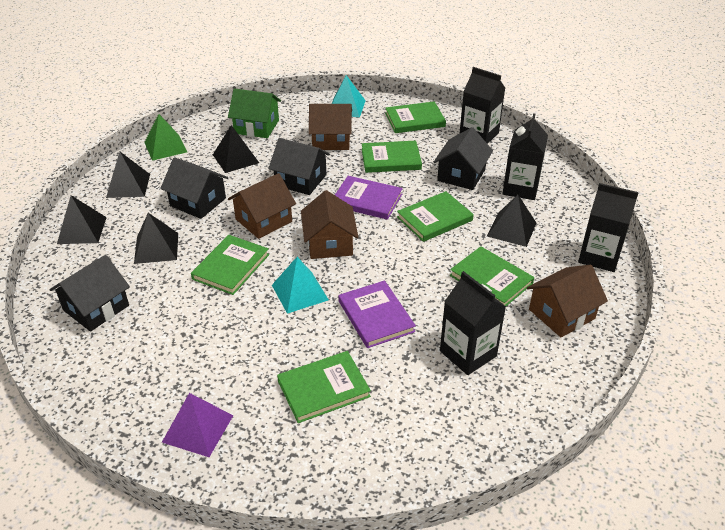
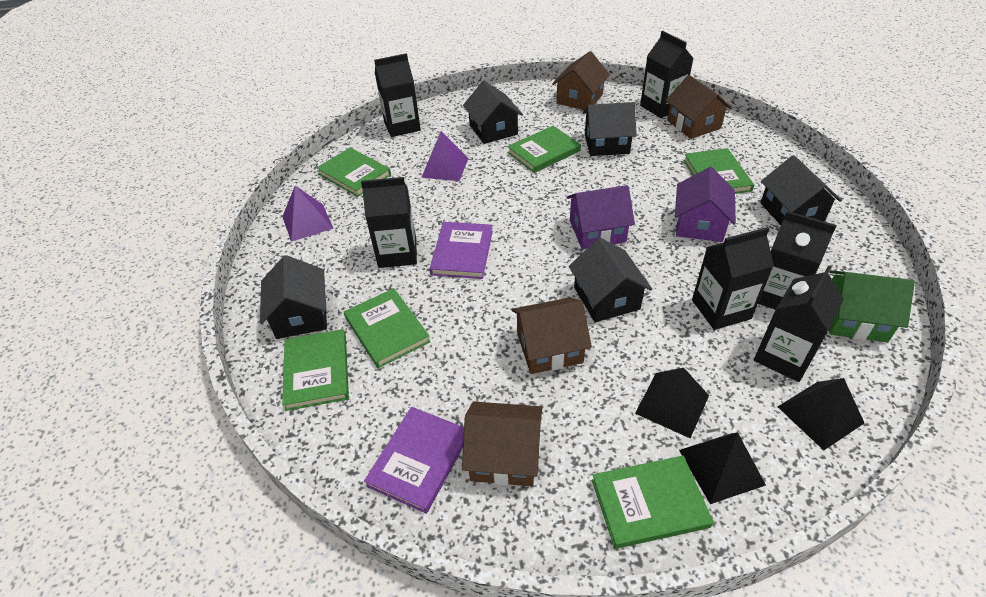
black carton: [440,271,506,375] [460,67,505,144] [502,113,548,200] [578,183,639,272] = 4 -> [361,177,417,268] [374,53,421,137] [640,31,694,118] [692,227,774,330] [754,266,844,382] [758,211,837,310] = 6
black house: [50,255,130,332] [160,157,228,219] [269,138,330,195] [434,127,493,190] = 4 -> [260,255,327,339] [463,81,523,144] [569,238,652,322] [583,102,637,156] [760,155,842,225] = 5
black pyramid: [57,195,107,244] [106,152,150,198] [134,213,178,264] [213,125,259,173] [487,195,536,247] = 5 -> [635,368,709,438] [679,433,766,504] [778,378,864,450] = 3
green pyramid: [144,114,187,161] = 1 -> none = 0
purple house: none = 0 -> [567,185,635,249] [675,167,736,242] = 2
purple pyramid: [162,393,233,457] = 1 -> [282,186,333,242] [421,131,468,181] = 2
turquoise pyramid: [272,257,329,314] [332,75,366,118] = 2 -> none = 0

